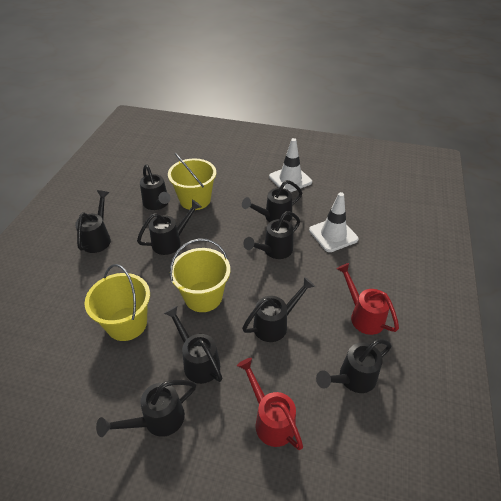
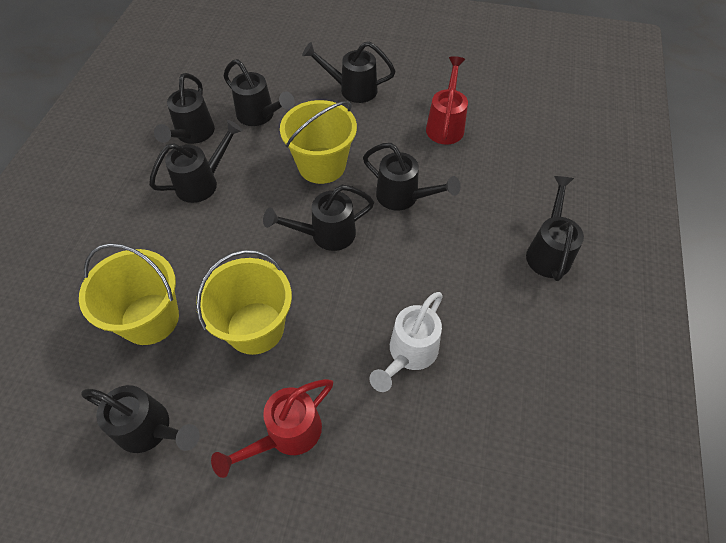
black watering can: [75,190,111,253] [96,380,196,437] [137,200,202,255] [140,165,171,210] [164,306,222,384] [242,180,302,222] [242,277,315,342] [243,211,300,259] [316,339,391,393] = 9 -> [81,385,200,453] [149,120,243,203] [154,73,215,144] [224,59,295,126] [263,185,374,251] [302,41,395,103] [363,143,460,211] [526,176,584,281] = 8
white traffic cone: [269,138,312,192] [309,192,359,252] = 2 -> none = 0
white watering can: none = 0 -> [370,292,443,392] = 1

